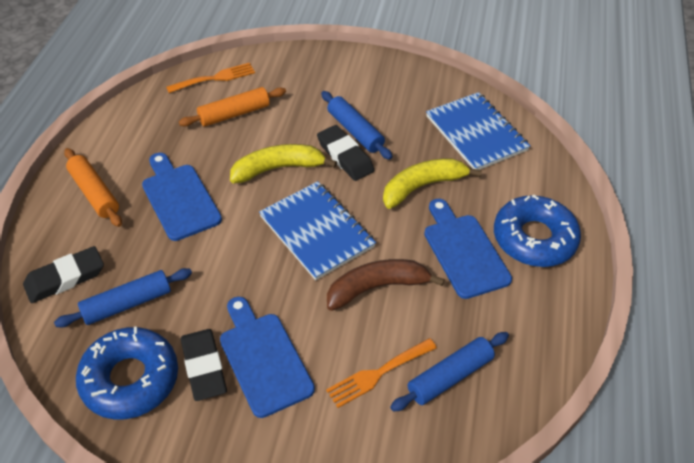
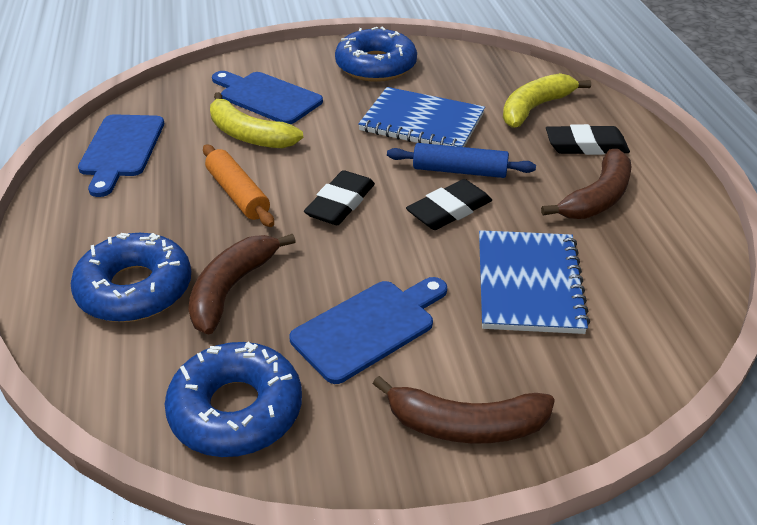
blue donut: [76,326,178,420] [494,194,581,267] = 2 -> [70,233,191,322] [165,342,302,457] [335,27,417,82] = 3
blue rolling pin: [54,268,192,328] [321,91,392,160] [390,332,509,412] = 3 -> [387,143,536,178] = 1
brown banana: [327,259,445,311] = 1 -> [188,234,296,335] [373,376,555,443] [541,149,631,219] = 3
orange fork: [166,63,255,93] [326,338,437,408] = 2 -> none = 0
orange rolling pin: [64,148,122,227] [179,87,286,127] = 2 -> [203,144,274,227] = 1

